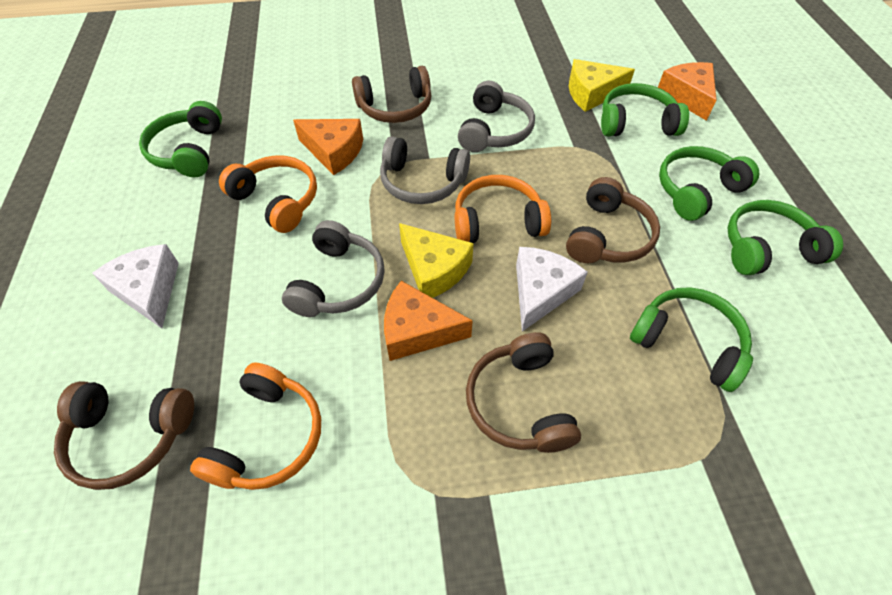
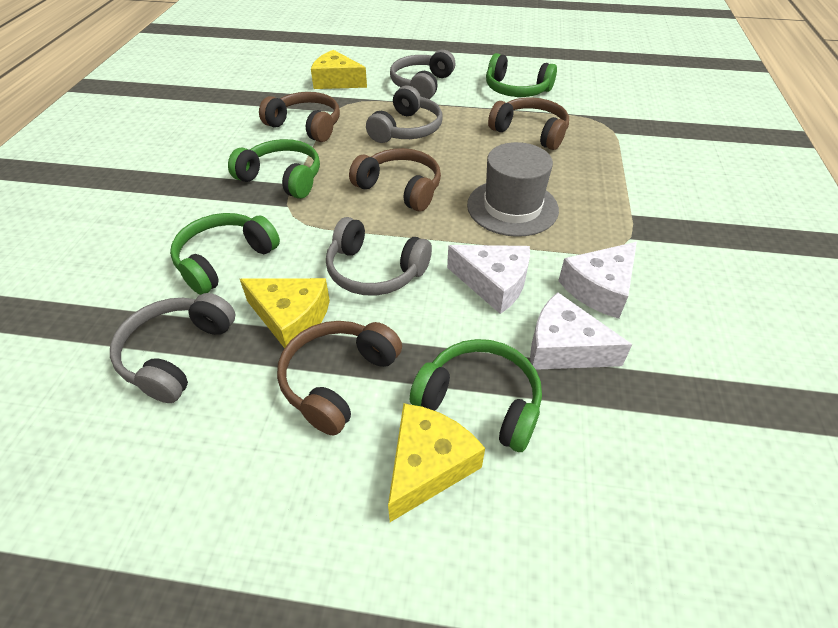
green headphones: [139,101,222,177] [601,83,689,136] [630,287,753,392] [659,146,760,221] [728,200,843,275] = 5 -> [170,213,280,295] [228,139,320,199] [410,339,542,452] [486,53,557,97] = 4
grey hat: none = 0 -> [467,142,559,237] = 1
grey headphones: [282,220,385,317] [380,136,470,204] [458,81,535,152] = 3 -> [110,293,235,403] [326,217,432,295] [366,85,443,143] [390,50,455,99] = 4
orange cheese: [293,119,363,175] [384,281,473,361] [658,62,717,121] = 3 -> none = 0
orange headphones: [190,363,321,490] [219,155,317,233] [455,175,551,243] = 3 -> none = 0
white cheese: [92,244,179,328] [516,247,588,332] = 2 -> [447,245,530,314] [530,292,632,370] [558,242,637,319] = 3
yellow cheese: [399,223,474,298] [569,59,635,112] = 2 -> [240,278,330,348] [311,50,367,89] [388,403,485,522] = 3

